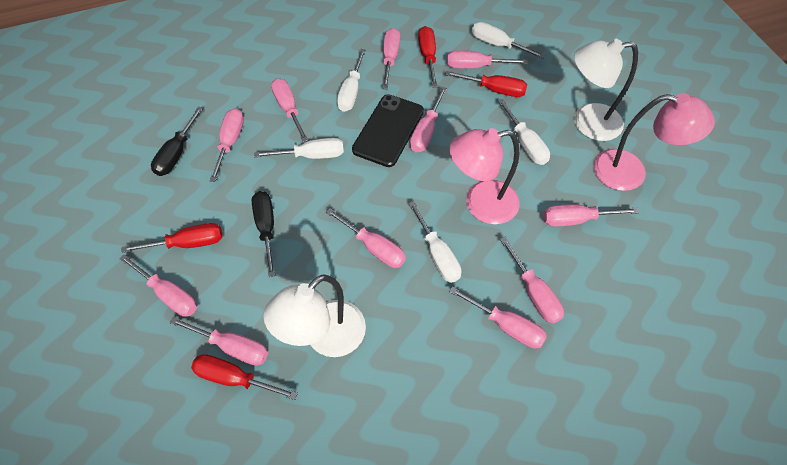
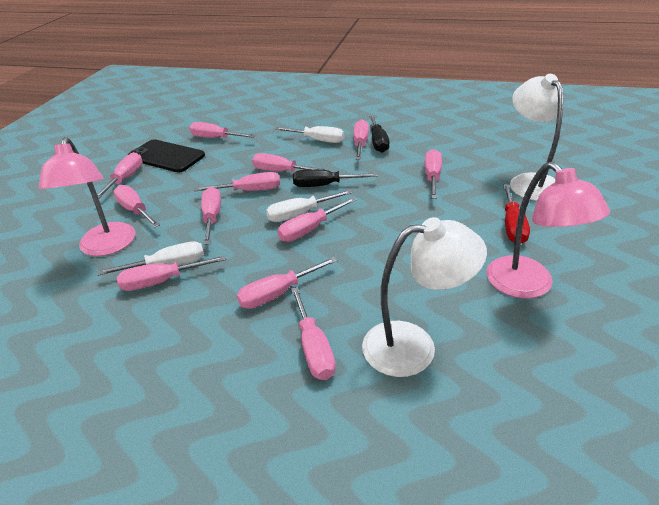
pink screwdriver: [119,254,197,317] [170,317,268,366] [210,108,244,182] [271,78,308,142] [326,208,406,268] [382,28,400,89] [410,87,447,152] [447,50,528,69] [449,286,547,348] [500,237,564,324] [543,204,639,227] = 11 -> [97,152,143,199] [113,185,160,228] [117,255,226,291] [189,122,256,138] [194,172,280,191] [201,187,221,245] [237,257,338,309] [252,153,329,172] [277,197,356,242] [291,287,336,380] [354,119,369,160] [425,149,442,199] = 12
red screwdriver: [122,223,222,253] [191,354,298,400] [418,26,438,87] [445,71,527,97] = 4 -> [503,184,530,243] = 1
white screwdriver: [254,138,344,159] [337,49,366,112] [408,201,461,283] [472,22,545,59] [498,99,550,165] = 5 -> [97,241,204,276] [266,190,353,222] [275,126,345,143] = 3

